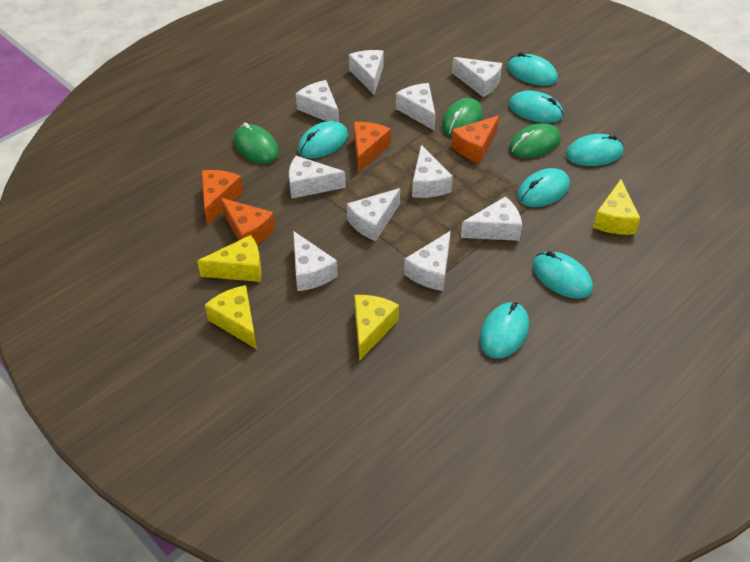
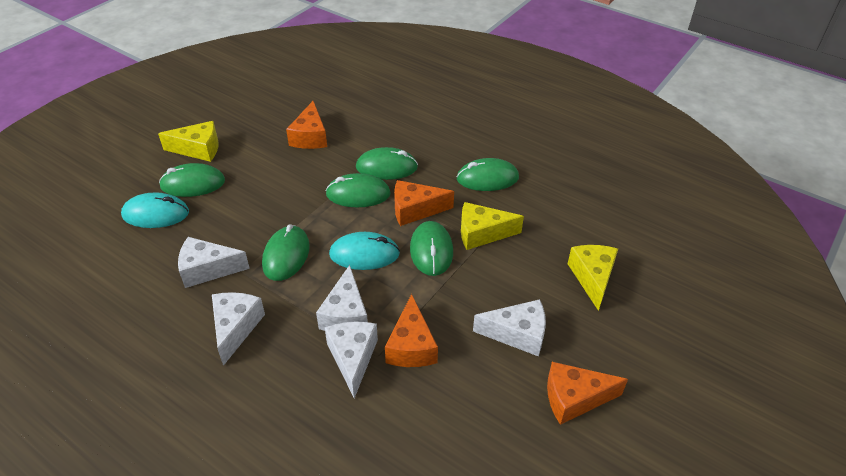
green mouse: [234,123,279,164] [442,98,483,136] [509,123,561,158] = 3 -> [159,163,225,197] [262,224,310,281] [325,173,391,207] [356,147,418,180] [410,221,453,276] [457,158,519,191] = 6
turquoise mouse: [298,121,348,158] [479,302,529,359] [507,52,558,86] [508,91,564,123] [517,168,570,207] [533,251,593,299] [566,134,624,166] = 7 -> [121,192,189,228] [329,232,400,270] = 2
white cheese: [289,156,346,198] [293,231,338,291] [296,80,339,122] [347,188,400,241] [349,50,384,95] [396,83,435,131] [404,231,451,291] [412,145,453,198] [452,57,502,97] [461,196,522,241] = 10 -> [178,237,250,288] [212,292,265,366] [316,265,368,331] [324,322,378,398] [473,299,546,357] = 5
yellow cheese: [197,235,262,282] [205,285,257,349] [354,295,399,361] [593,179,640,235] = 4 -> [158,121,219,162] [461,202,524,250] [568,245,618,311] = 3

